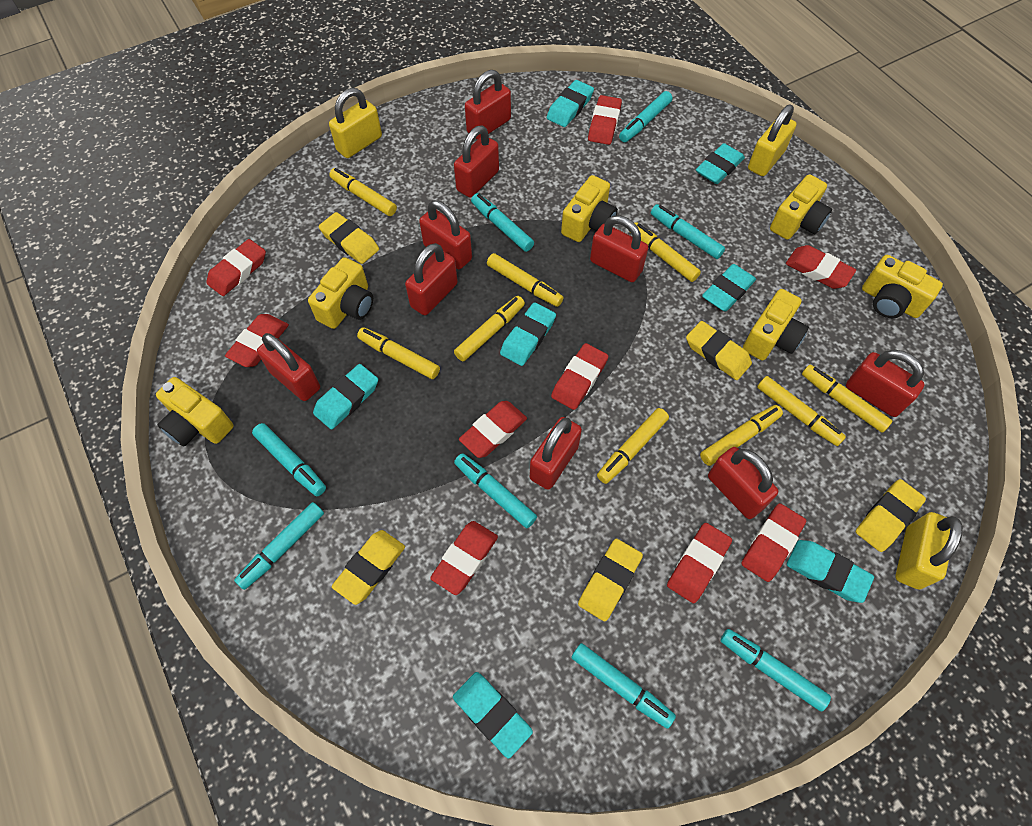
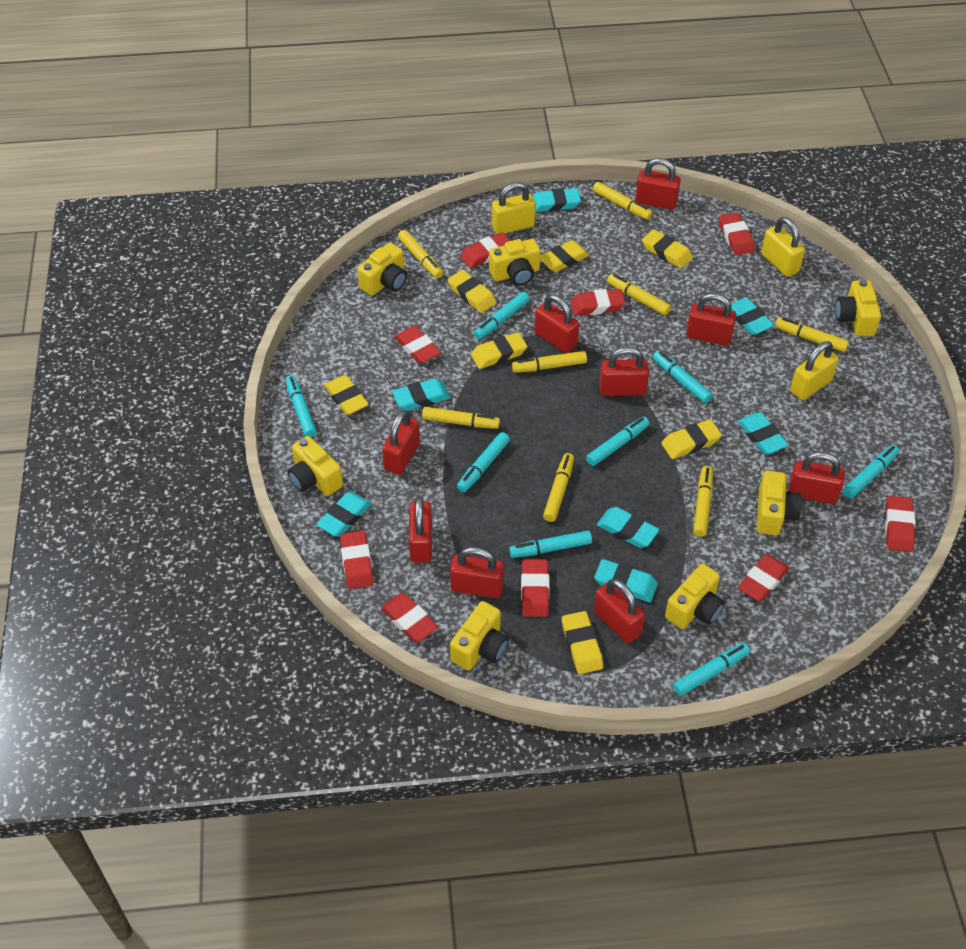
yellow camera: [156,377,234,446] [308,257,373,329] [561,175,618,242] [743,289,809,361] [770,174,832,240] [862,255,943,318] = 6 -> [288,436,343,496] [357,243,407,296] [450,601,509,670] [489,239,541,286] [665,564,725,629] [757,471,802,535] [835,279,881,336] = 7
yellow eraser: [319,212,379,264] [332,530,405,605] [578,539,643,622] [686,321,752,380] [856,479,926,552] = 5 -> [324,375,369,415] [448,270,496,313] [471,332,527,369] [540,240,590,272] [562,611,603,674] [642,229,693,268] [661,419,722,459] = 7
yellow marker: [329,168,397,216] [357,327,440,379] [454,296,525,361] [487,253,563,307] [597,408,669,484] [629,222,701,282] [700,405,783,466] [757,376,846,446] [802,365,892,433] = 9 -> [398,230,443,278] [422,407,500,429] [512,351,587,373] [543,453,574,522] [593,182,652,220] [607,274,671,315] [693,466,713,537] [775,317,849,352] = 8

